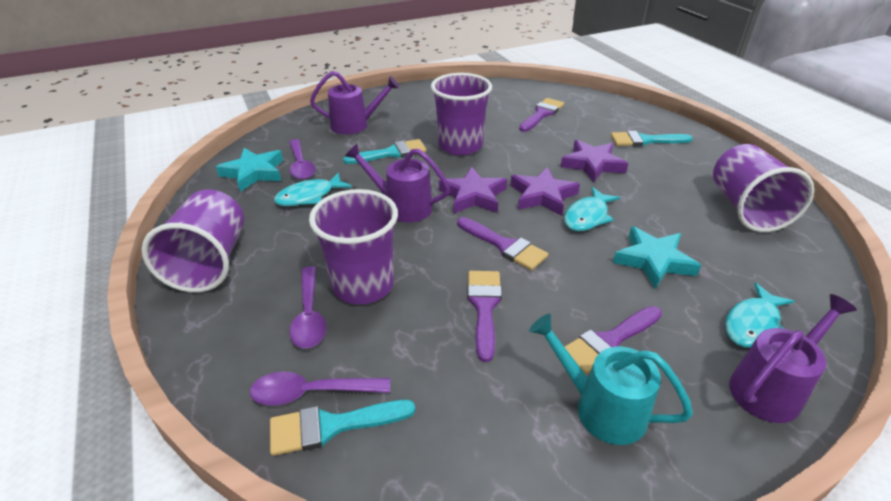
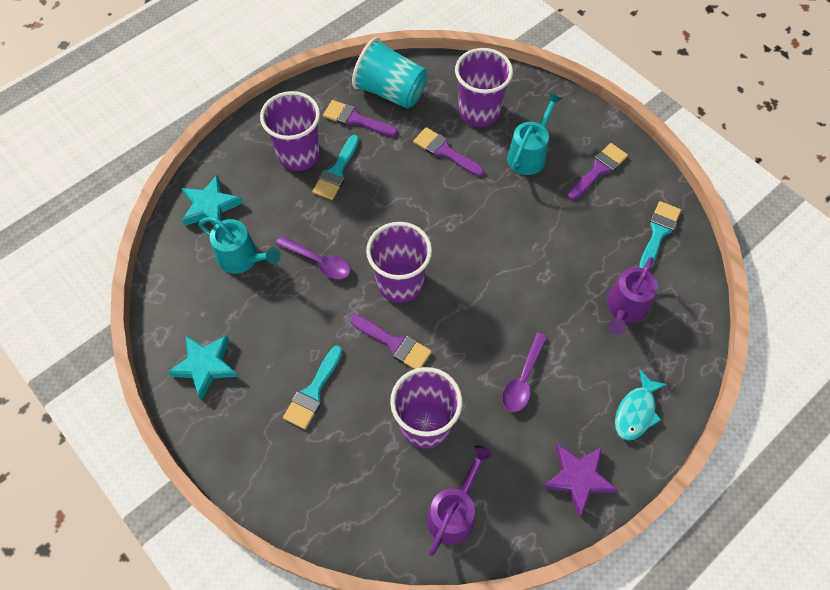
purple spoon: [250,372,390,405] [289,139,316,180] [289,266,327,348] = 3 -> [276,236,351,280] [502,333,547,412] = 2
purple star: [439,167,507,213] [510,167,580,215] [561,140,628,183] = 3 -> [543,444,618,517] = 1
purple watering can: [310,71,400,134] [344,143,450,222] [729,294,857,423] = 3 -> [427,445,492,556] [606,257,658,335] = 2
turquoise cup: none = 0 -> [352,37,428,109] = 1
turquoise fish: [274,172,352,206] [564,187,620,231] [725,283,795,348] = 3 -> [615,370,667,441] = 1
turquoise watering can: [529,314,693,445] = 1 -> [199,217,281,274] [507,92,563,175] = 2

